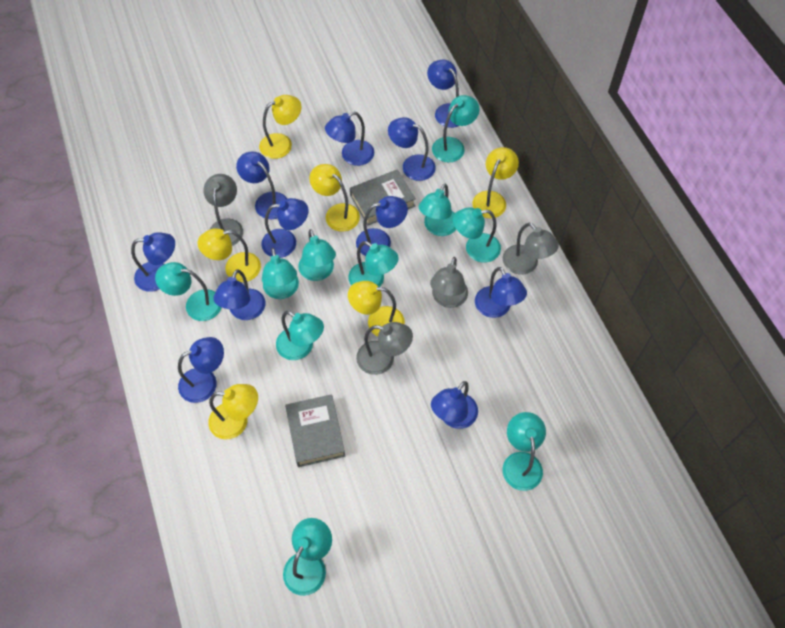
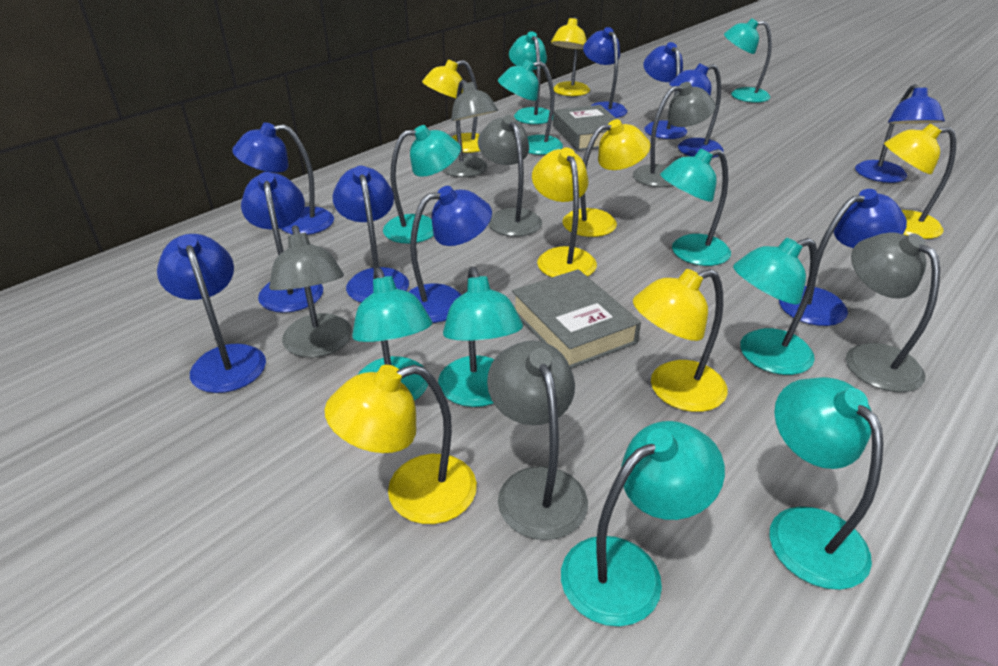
blue lamp: [131,232,175,292] [178,337,224,403] [213,270,266,320] [236,152,287,219] [261,198,308,258] [325,112,374,166] [356,196,408,256] [388,117,436,181] [427,60,459,128] [431,381,478,429] [475,267,527,318] = 11 -> [157,234,266,393] [233,122,334,235] [241,172,323,313] [333,166,409,303] [409,186,492,323] [583,27,627,118] [643,42,687,139] [669,63,724,158] [779,189,907,326] [855,84,945,183] = 10
grey lamp: [203,174,243,246] [356,322,413,375] [430,257,468,308] [503,223,559,275] = 4 -> [269,225,352,357] [442,80,498,177] [478,115,542,236] [487,340,588,540] [633,82,716,187] [846,232,940,392] = 6
yellow lamp: [198,228,261,282] [208,384,258,439] [259,95,302,159] [310,164,360,232] [348,281,405,337] [472,147,519,218] = 6 -> [324,365,477,524] [422,60,480,153] [532,147,597,277] [551,17,590,96] [562,119,650,237] [633,269,728,412] [884,124,956,239] = 7

